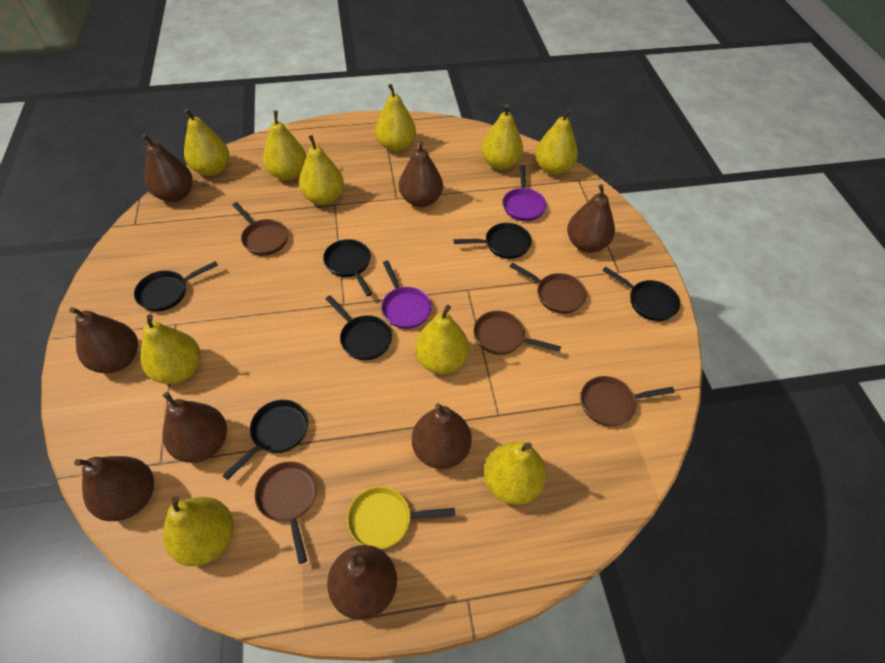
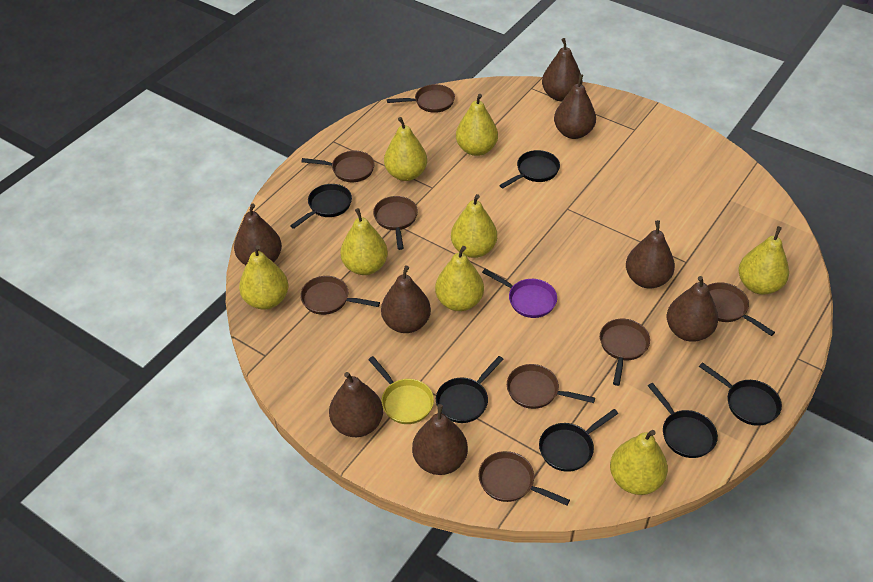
brown pan: [232,202,288,256] [254,461,317,564] [474,311,561,355] [509,263,587,314] [581,376,675,426] = 5 -> [300,276,380,315] [301,151,375,182] [373,196,418,250] [387,84,455,113] [478,451,570,506] [507,364,595,409] [600,319,650,386] [707,282,775,336] = 8
purple pan: [381,260,432,329] [503,165,546,221] = 2 -> [482,269,557,318] = 1
yellow pear: [140,314,201,384] [163,496,234,566] [184,108,229,176] [263,111,307,180] [299,135,344,205] [375,84,416,152] [415,305,469,374] [481,104,523,170] [484,441,546,505] [535,109,578,175] = 10 -> [239,245,288,309] [340,208,388,275] [384,117,427,181] [435,246,484,311] [451,194,497,258] [456,94,498,156] [610,430,668,495] [738,226,789,295] = 8

